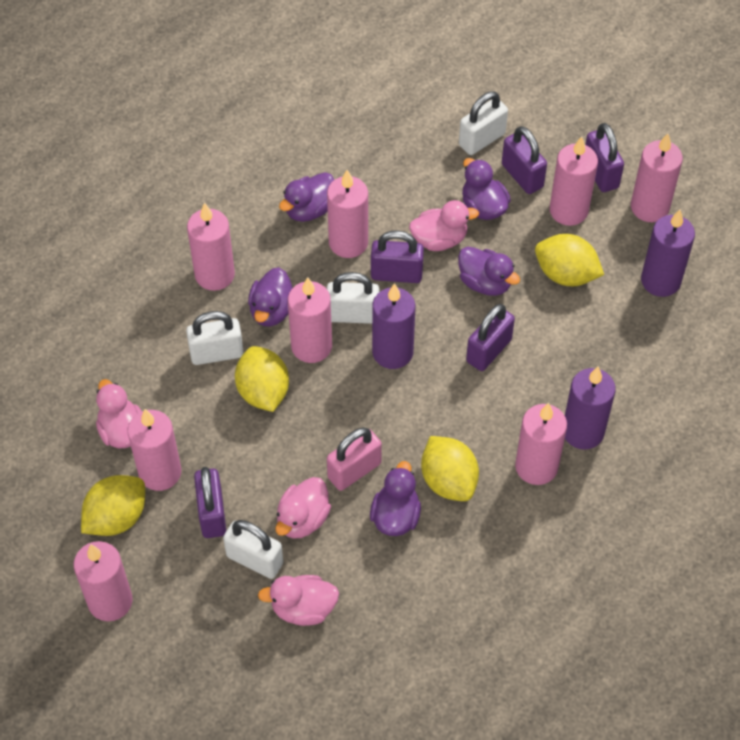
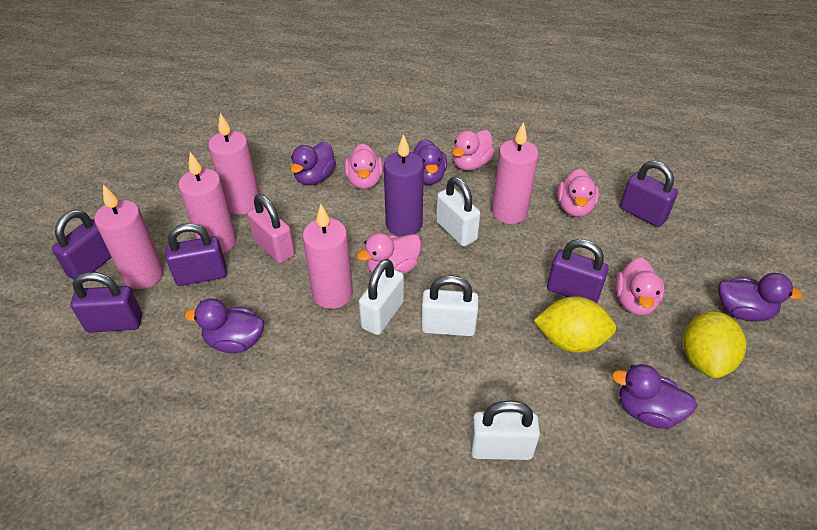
pink candle: [74,541,132,621] [127,409,181,491] [187,203,235,291] [288,277,332,363] [327,170,368,258] [515,403,567,485] [549,136,598,226] [631,133,683,222] = 8 -> [94,185,164,289] [178,152,237,254] [208,113,259,215] [302,204,353,309] [492,122,539,224] = 5
pink duck: [96,379,142,448] [258,575,339,626] [275,477,331,539] [409,200,479,251] = 4 -> [344,143,383,190] [357,233,421,274] [452,130,495,171] [557,169,599,217] [615,257,664,315] = 5
purple candle: [372,283,415,369] [565,366,616,450] [641,209,695,297] = 3 -> [384,134,424,237] = 1
yellow lemon: [81,475,145,536] [235,346,289,412] [421,436,479,501] [535,234,604,286] = 4 -> [534,296,616,353] [683,311,746,378] = 2

